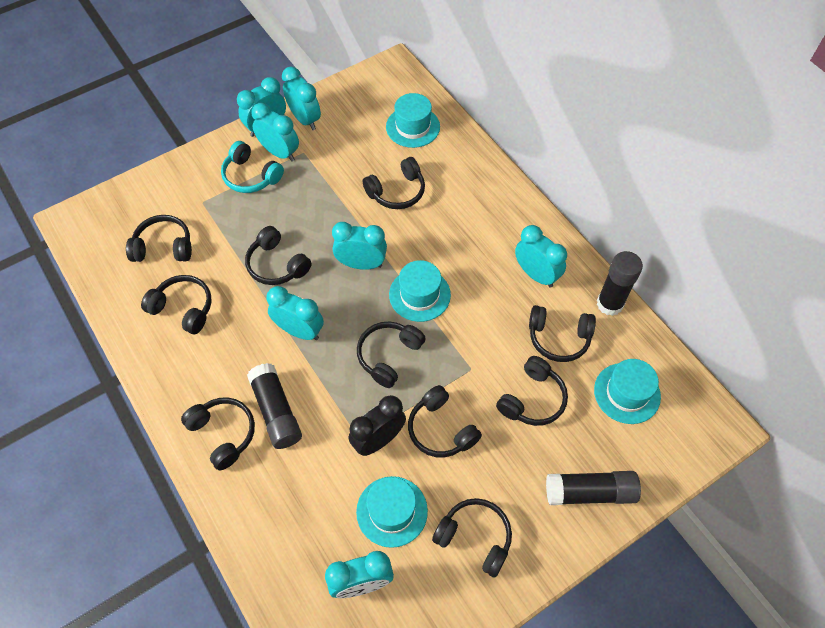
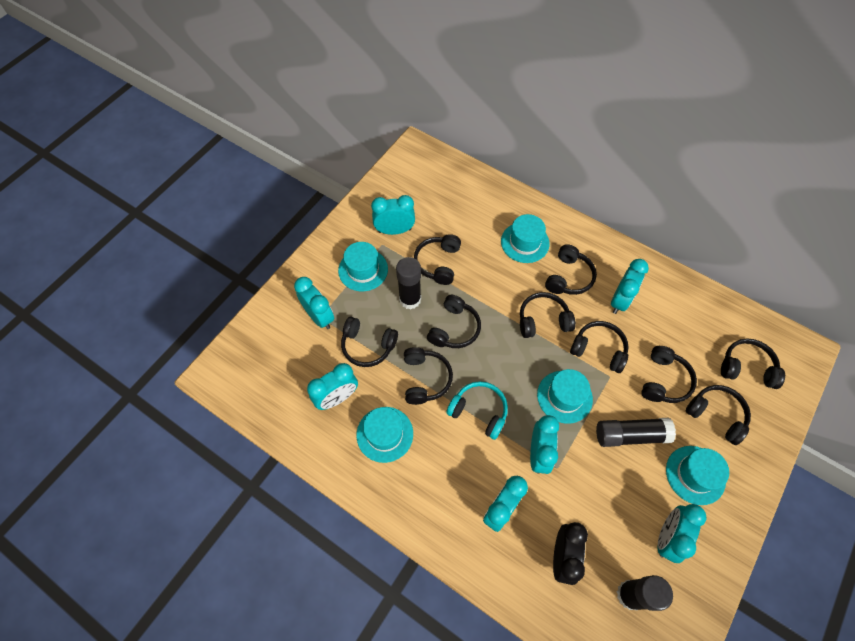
turquoise hat: [356,476,428,548] [386,93,440,148] [389,260,451,322] [594,359,661,424] = 4 -> [338,242,388,291] [356,407,413,463] [501,214,550,263] [537,369,593,424] [666,446,729,505] = 5

